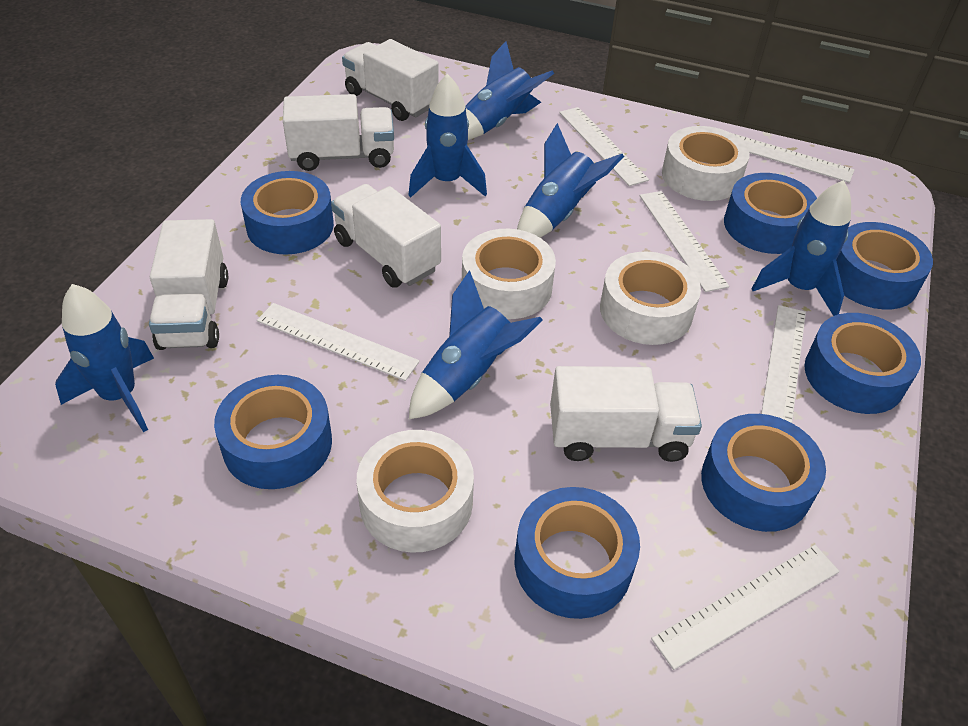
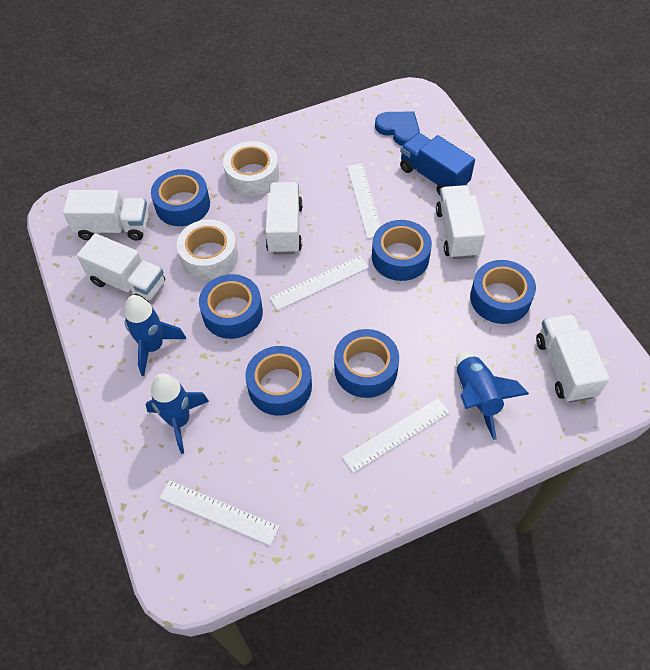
blue heart: none = 0 -> [375,112,420,146] = 1
blue rocket: [55,284,154,432] [408,74,487,198] [409,270,543,419] [465,41,554,140] [517,123,624,238] [752,180,851,316] = 6 -> [124,295,186,376] [145,373,209,454] [456,351,529,440] = 3
blue tape: [214,375,332,489] [241,171,334,255] [515,487,640,619] [701,414,826,532] [724,173,817,254] [804,313,921,414] [836,222,933,309] = 7 -> [151,169,210,226] [199,274,263,339] [245,346,312,416] [334,329,399,398] [372,220,432,281] [470,260,536,324] = 6
blue truck: none = 0 -> [400,133,475,195] = 1
white ruler: [257,303,420,381] [559,107,649,186] [640,191,729,292] [651,545,840,670] [732,133,854,183] [761,305,806,423] = 6 -> [159,480,280,546] [269,256,369,311] [342,398,450,473] [347,164,381,239] = 4
white tape: [356,430,474,553] [462,229,556,319] [600,252,701,345] [662,126,750,201] = 4 -> [177,219,238,280] [223,141,279,196] = 2

